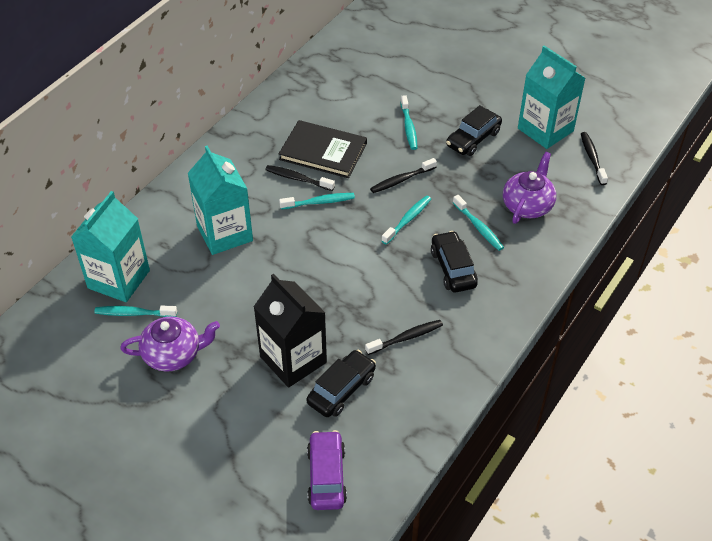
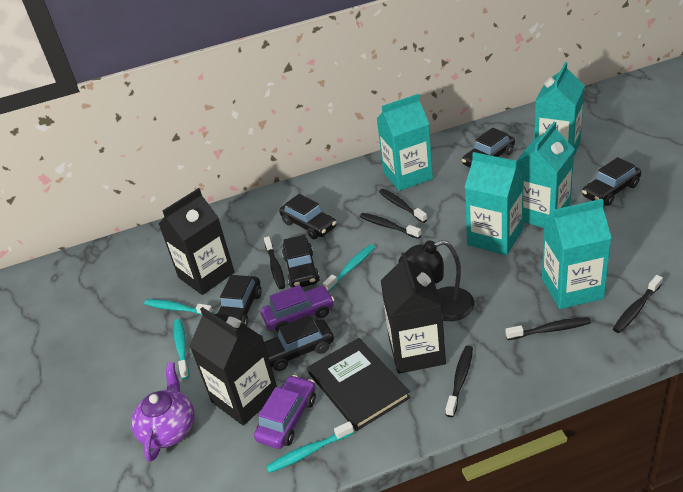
black car: [307,350,376,417] [431,231,478,292] [446,105,502,156] = 3 -> [217,275,262,326] [264,315,334,371] [279,194,336,239] [282,235,320,287] [462,128,515,167] [582,157,641,206] = 6
black carton: [254,274,327,388] = 1 -> [159,188,235,295] [189,307,277,426] [381,252,446,374] = 3
black lamp: none = 0 -> [398,240,474,321] = 1
black toothbrush: [265,165,335,191] [365,320,443,355] [370,158,437,193] [581,132,608,185] = 4 -> [264,236,285,289] [359,213,422,239] [379,189,427,223] [446,346,473,417] [505,317,591,340] [613,275,663,333] = 6
purple car: [307,430,347,510] = 1 -> [254,375,316,449] [261,285,334,332] = 2
purple teapot: [120,317,220,372] [503,152,556,224] = 2 -> [131,362,195,462] = 1
turquoise carton: [71,191,150,302] [188,146,253,255] [518,46,585,149] = 3 -> [377,94,433,191] [464,152,524,255] [517,122,575,228] [534,62,585,156] [542,199,611,309] = 5
turquoise toothbrush: [94,305,177,317] [279,193,355,209] [382,195,431,245] [400,95,417,150] [453,195,504,251] = 5 -> [144,299,213,315] [174,319,189,379] [266,421,354,473] [323,244,375,292] = 4

